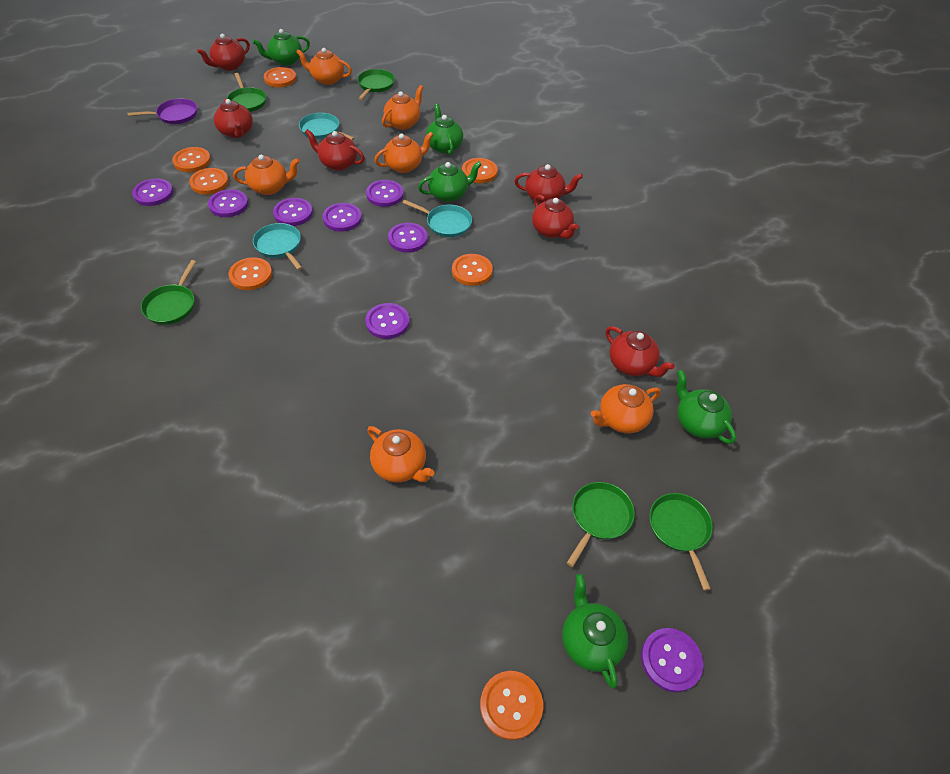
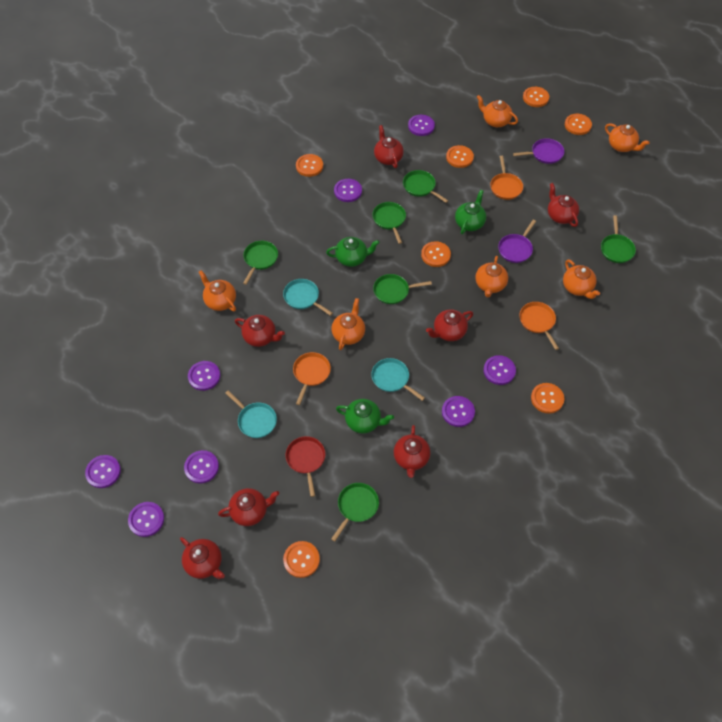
green pan: [141,260,196,325] [227,73,266,112] [357,69,395,100] [567,482,635,567] [649,493,713,591] = 5 -> [243,241,278,285] [331,483,379,542] [372,202,406,244] [373,274,432,304] [403,170,448,203] [601,215,636,263] = 6
green teapot: [253,29,310,66] [418,161,482,202] [426,104,463,155] [562,574,628,688] [676,370,736,444] = 5 -> [326,237,379,267] [336,399,394,434] [455,190,486,234] = 3
orange pan: none = 0 -> [293,352,331,405] [490,156,523,200] [519,302,559,350] = 3
purple pan: [128,99,197,124] = 1 -> [498,220,536,263] [513,138,564,164] = 2
red pan: none = 0 -> [286,436,325,497] = 1
red teapot: [197,34,250,71] [214,99,253,138] [305,129,365,171] [514,164,583,203] [532,195,579,239] [606,326,675,377] = 6 -> [180,537,225,579] [218,488,279,526] [235,315,285,347] [374,125,404,168] [394,425,431,478] [426,310,473,341] [548,183,579,227] = 7

